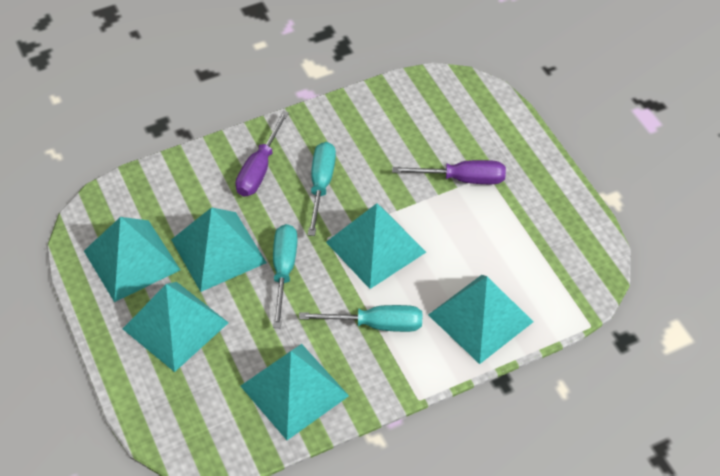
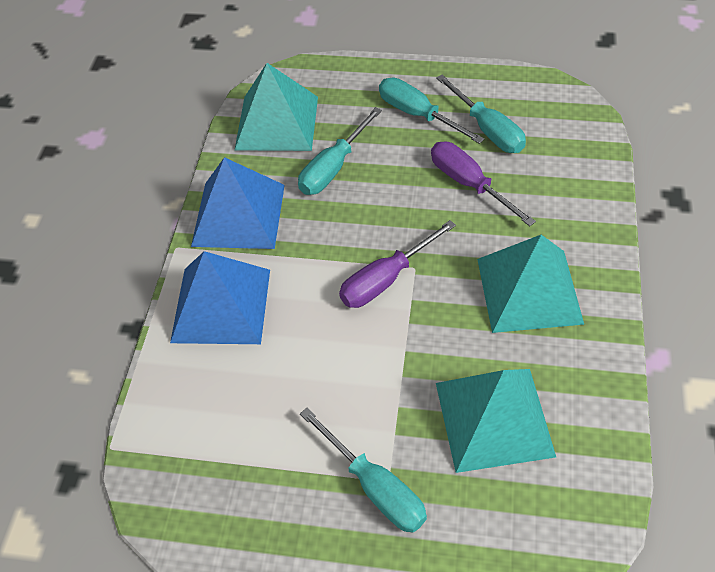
blue pyramid: none = 0 -> [170,251,270,344] [191,157,285,249] = 2
turquoise pyramid: [84,217,180,302] [123,282,229,372] [171,207,267,292] [240,344,349,440] [326,203,426,289] [428,275,533,364] = 6 -> [235,63,318,151] [436,369,556,473] [477,235,584,333] = 3
turquoise screwdriver: [273,224,297,328] [299,305,422,332] [308,142,336,236] = 3 -> [298,107,382,195] [300,408,427,532] [379,78,484,144] [436,74,526,153] = 4

